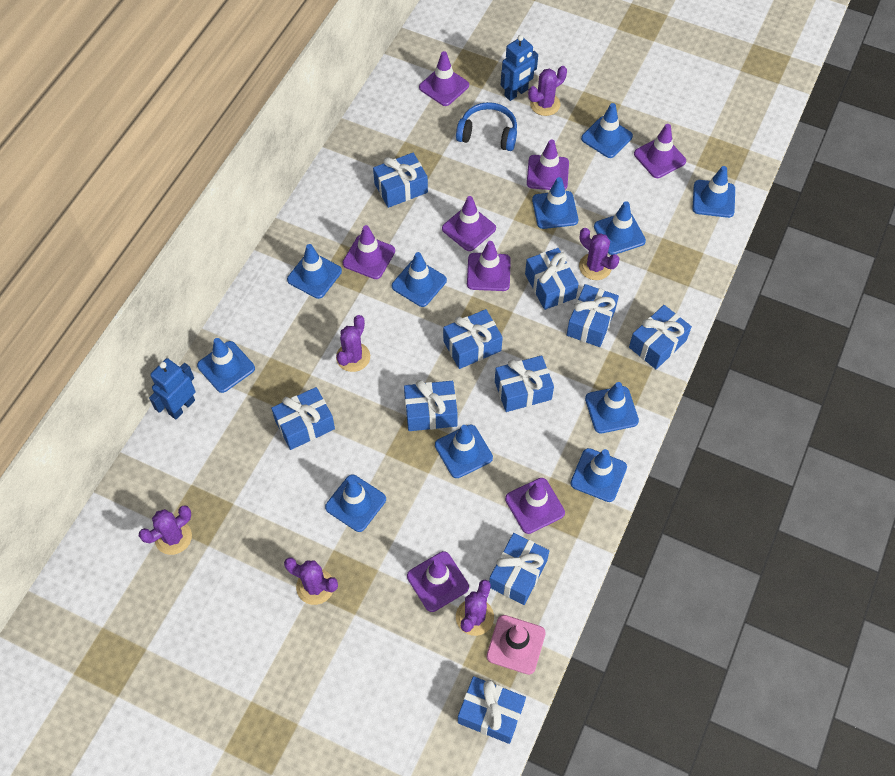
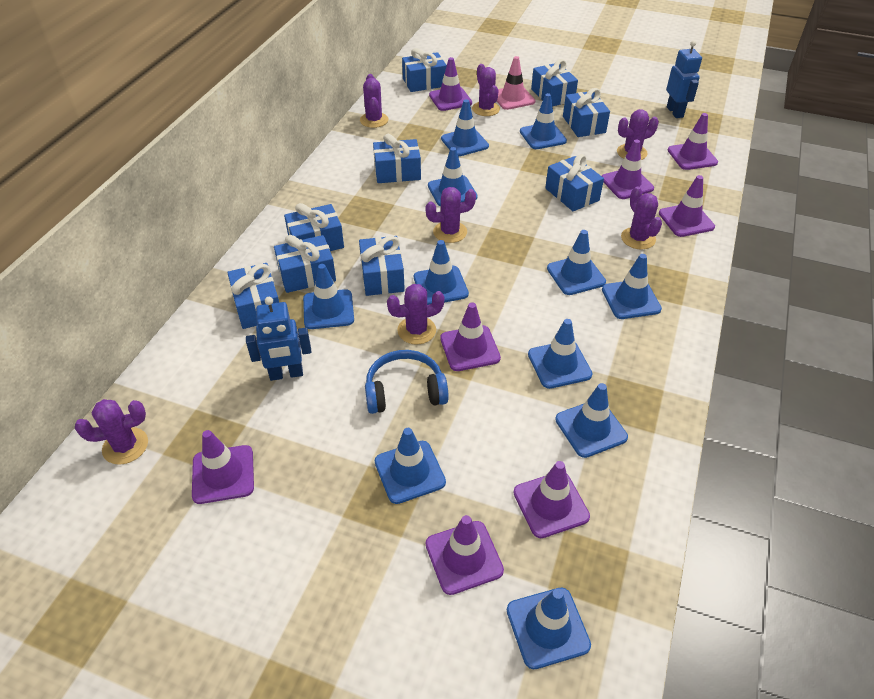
blue gift: [271,387,335,450] [373,153,428,208] [404,380,458,431] [443,309,503,369] [458,676,526,744] [489,533,549,605] [495,355,554,412] [525,248,579,310] [567,284,619,347] [629,305,692,369] = 10 -> [227,263,279,329] [274,235,336,293] [284,203,344,251] [359,236,405,296] [373,134,421,183] [402,48,447,92] [531,59,578,107] [545,154,604,211] [563,88,610,137] = 9
purple cactus: [139,505,192,555] [284,557,338,605] [336,315,370,372] [456,579,494,636] [528,66,567,116] [579,228,619,280] = 6 -> [75,399,148,465] [360,74,388,128] [387,284,444,345] [425,187,476,243] [472,64,500,116] [617,109,659,160] [621,187,662,249] = 7

